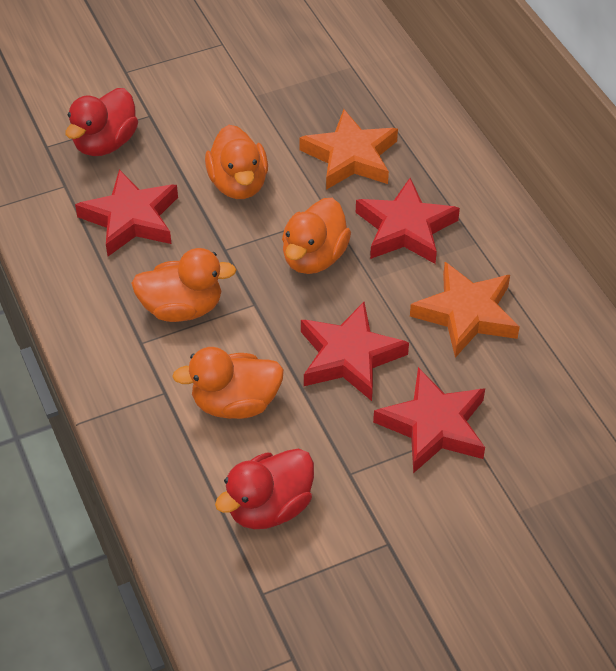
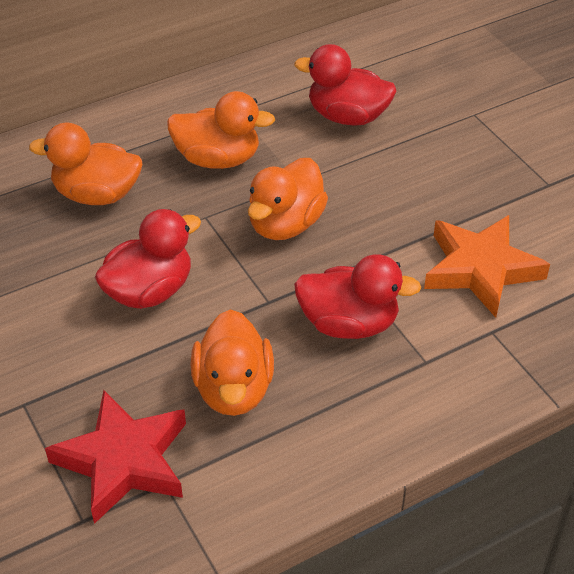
orange star: [300,109,398,190] [410,262,520,358] = 2 -> [424,215,550,318] = 1
red duck: [65,88,138,156] [215,448,314,529] = 2 -> [95,209,201,309] [294,44,396,126] [294,254,421,339] = 3
red star: [75,169,178,256] [301,302,409,401] [356,178,460,264] [373,367,485,473] = 4 -> [45,390,186,524] = 1

